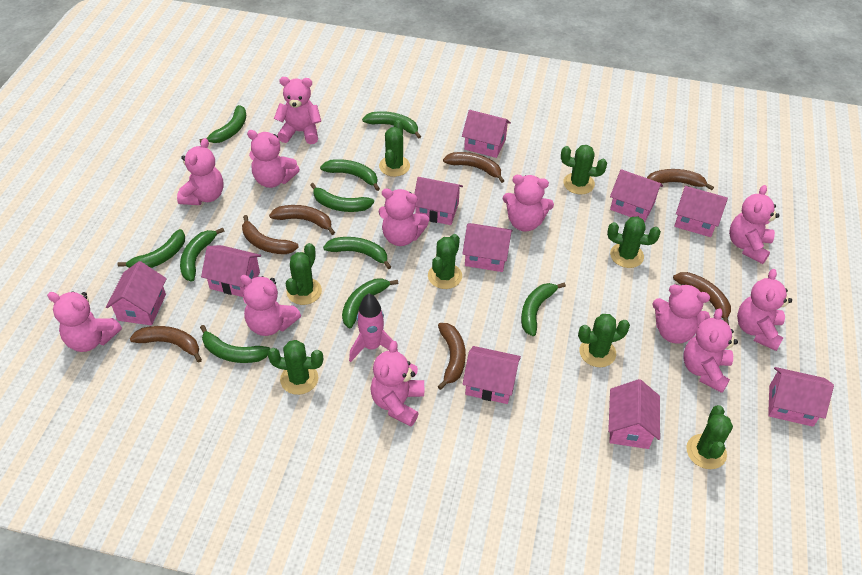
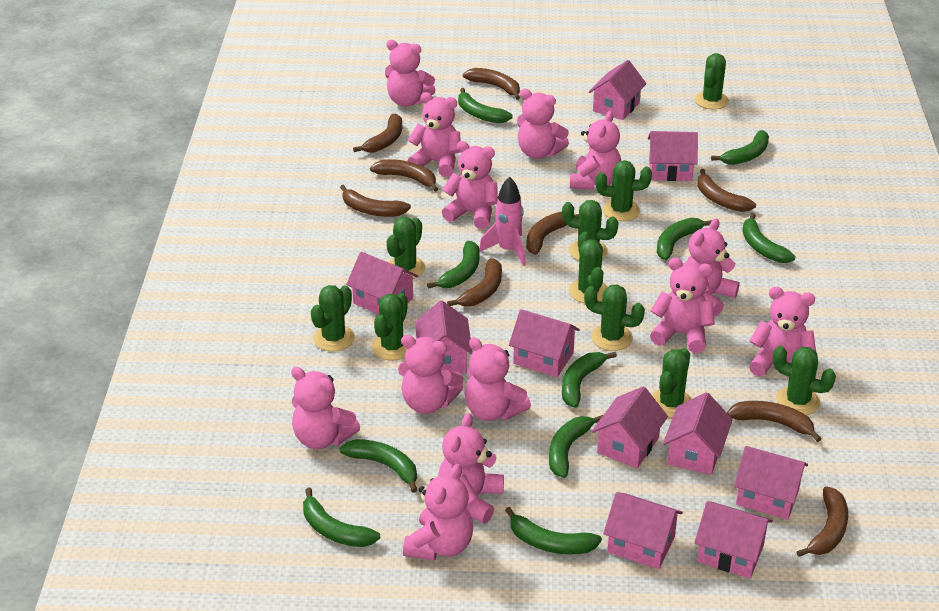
brown banana: [130,326,202,363] [242,215,299,254] [269,205,335,235] [437,323,466,390] [443,152,504,183] [647,169,714,190] [673,272,731,325] = 7 -> [340,185,411,217] [353,114,402,153] [370,159,438,191] [447,258,502,306] [463,68,520,100] [526,212,579,255] [697,169,756,212] [727,401,822,442] [797,486,848,557] = 9
green cactus: [267,340,323,395] [286,243,322,305] [379,120,410,177] [428,234,462,289] [561,145,607,195] [578,314,630,367] [607,216,661,268] [686,405,733,469] = 8 -> [311,285,355,351] [371,293,408,360] [387,217,425,279] [562,200,619,261] [569,232,607,303] [584,285,645,351] [596,160,652,221] [652,348,692,418] [695,53,729,109] [773,346,836,415] = 10
pink teddy bear: [47,291,122,352] [177,138,224,205] [240,275,301,336] [247,130,300,188] [274,77,321,144] [370,341,424,426] [379,188,429,246] [503,175,554,232] [652,284,710,344] [683,308,738,393] [729,185,779,264] [737,269,792,351] = 12 -> [291,367,360,449] [385,40,435,107] [398,335,464,414] [403,464,473,561] [408,92,460,177] [438,413,504,524] [442,141,498,229] [465,337,531,421] [517,89,569,159] [570,111,621,190] [650,258,715,353] [685,219,740,316] [749,287,816,376] = 13

